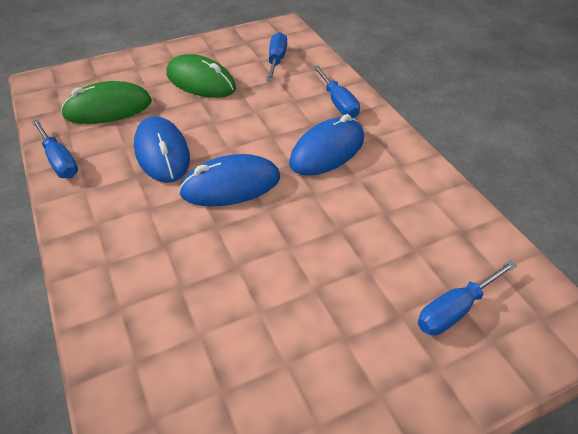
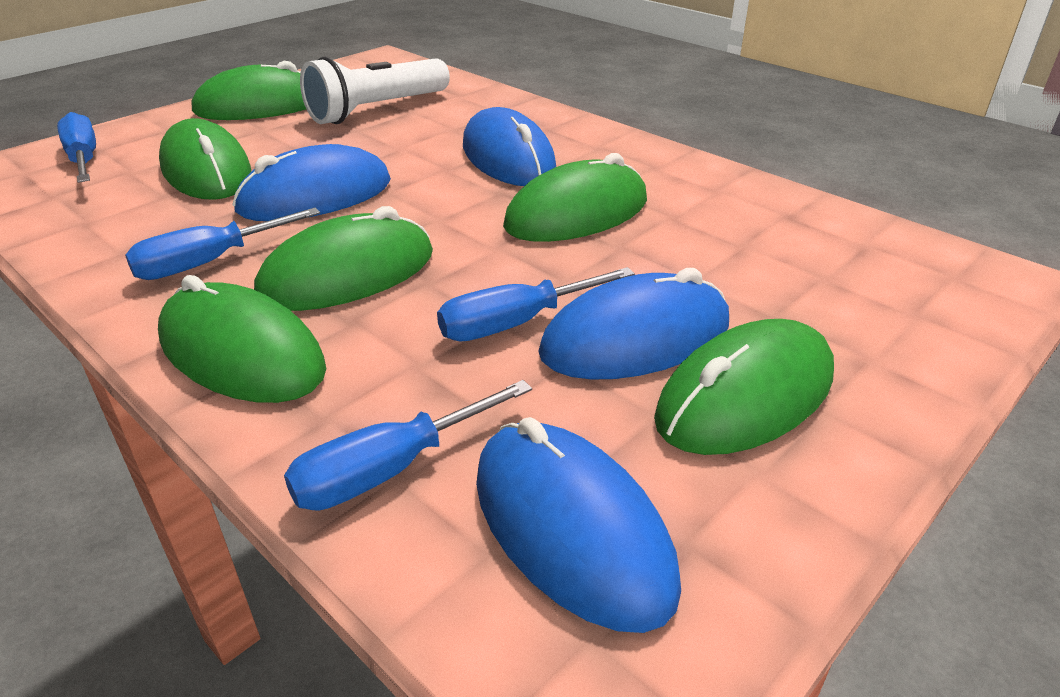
blue mouse: [134,116,190,183] [179,154,280,207] [289,114,364,176] = 3 -> [232,144,391,221] [463,107,556,186] [476,417,681,633] [538,268,729,380] = 4
green mouse: [61,81,152,124] [166,54,236,98] = 2 -> [158,275,326,403] [159,118,251,200] [192,61,306,120] [254,206,433,311] [503,153,647,242] [654,319,834,455] = 6
white flashlight: none = 0 -> [300,56,450,124] = 1

